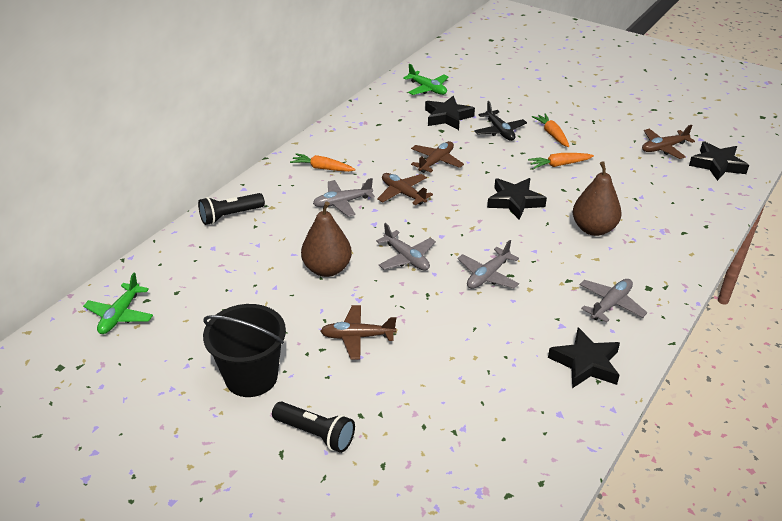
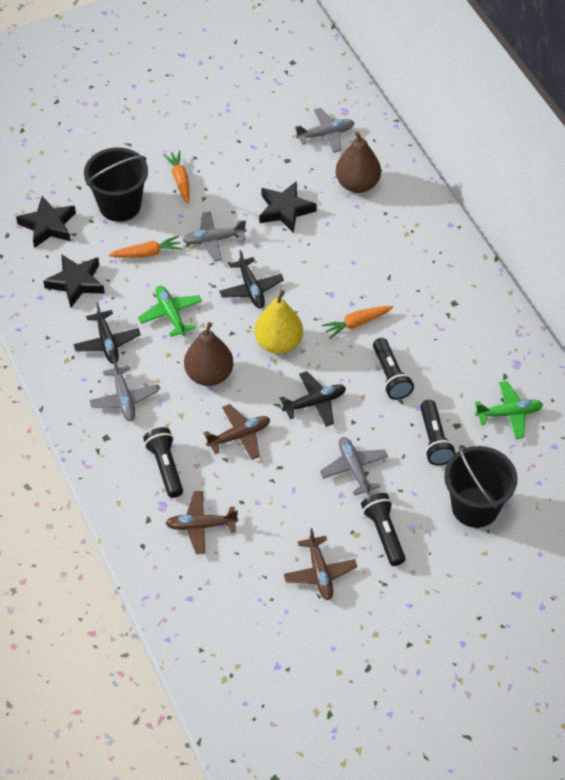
black bucket: [203,304,286,397] = 1 -> [84,148,148,222] [444,445,518,528] = 2
black flashlight: [198,193,265,225] [272,402,355,453] = 2 -> [143,427,183,498] [361,493,406,566] [373,338,414,400] [420,400,456,465] = 4
black plane: [474,101,527,141] = 1 -> [74,302,141,364] [219,250,284,308] [280,371,346,427] = 3
black star: [425,96,475,130] [487,178,547,220] [548,327,620,388] [689,141,749,181] = 4 -> [16,196,76,248] [43,254,105,308] [259,181,317,233] = 3
brown plane: [321,305,396,360] [377,173,433,205] [411,141,464,173] [642,125,695,159] = 4 -> [165,491,238,554] [204,404,270,460] [284,528,357,600] = 3
yellow pear: none = 0 -> [254,290,303,354] = 1

